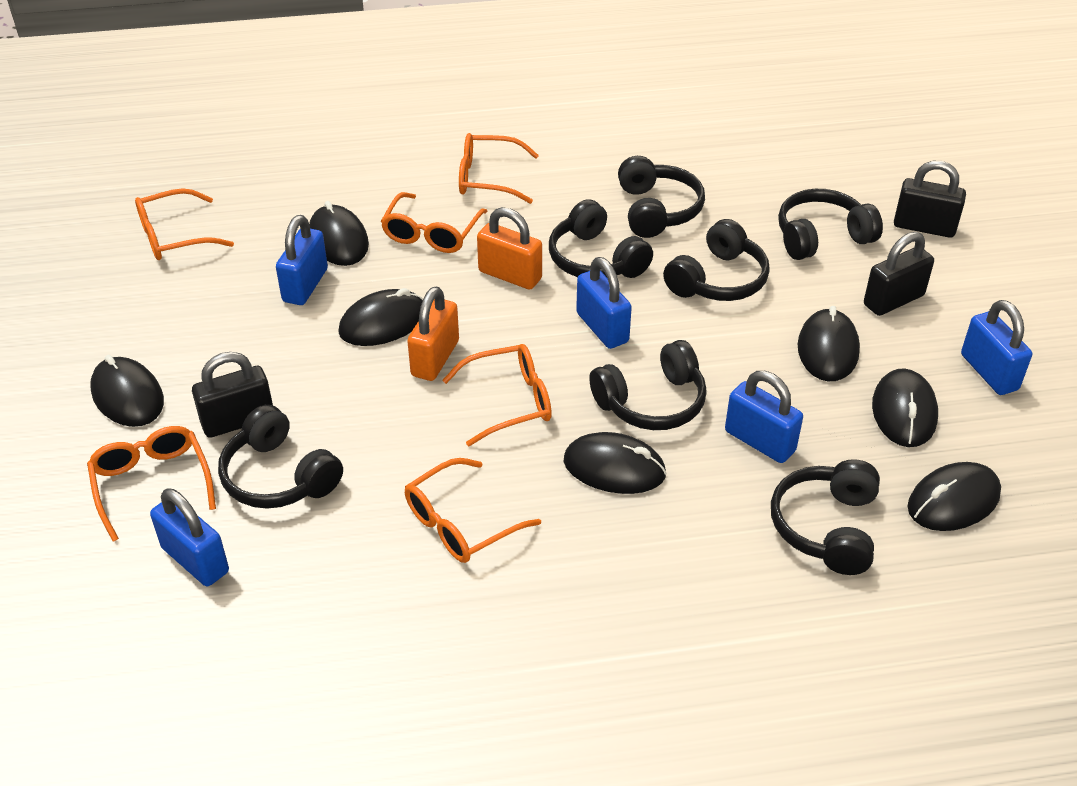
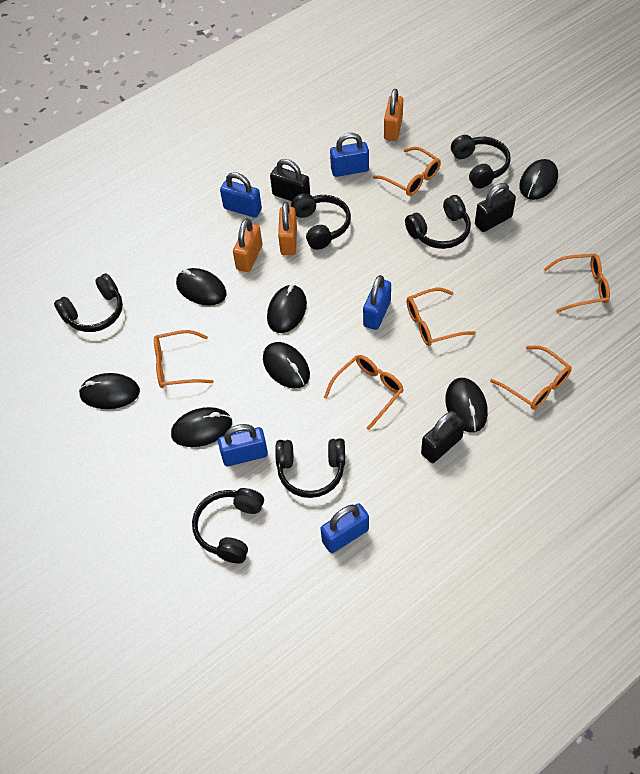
black headphones: [218,405,343,509] [549,199,653,278] [589,340,707,430] [618,156,705,238] [663,219,770,301] [771,459,880,575] [778,189,883,260] = 7 -> [54,273,123,332] [192,488,264,563] [275,438,345,498] [291,193,351,250] [405,195,471,249] [451,135,511,188] = 6
orange padlock: [407,287,459,381] [477,207,542,290] = 2 -> [233,219,262,272] [278,202,297,255] [384,89,403,141] = 3

